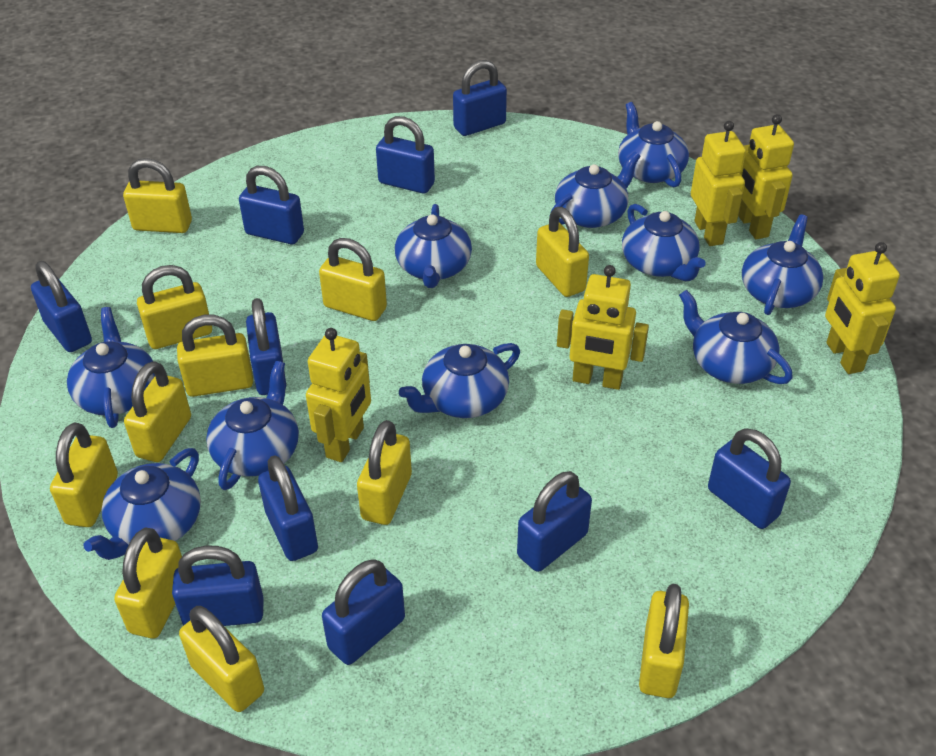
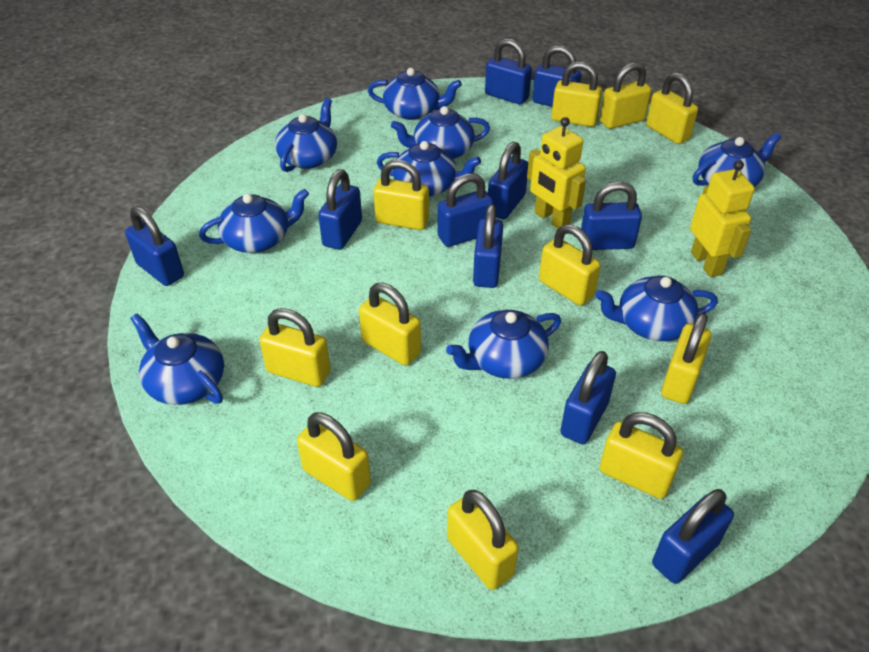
blue teapot: [67,307,155,428] [83,448,201,560] [206,361,299,490] [395,204,472,288] [399,343,520,418] [549,151,640,228] [618,102,689,188] [622,204,706,281] [679,290,793,384] [742,215,823,315] = 10 -> [130,313,224,405] [199,189,309,253] [275,98,337,172] [368,68,462,120] [377,141,481,197] [391,106,490,159] [446,310,561,379] [595,276,718,341] [693,132,781,187] = 9
yellow robot: [306,328,371,462] [557,265,649,390] [691,121,746,246] [738,114,794,239] [825,242,900,374] = 5 -> [527,117,586,229] [690,160,755,277] = 2

